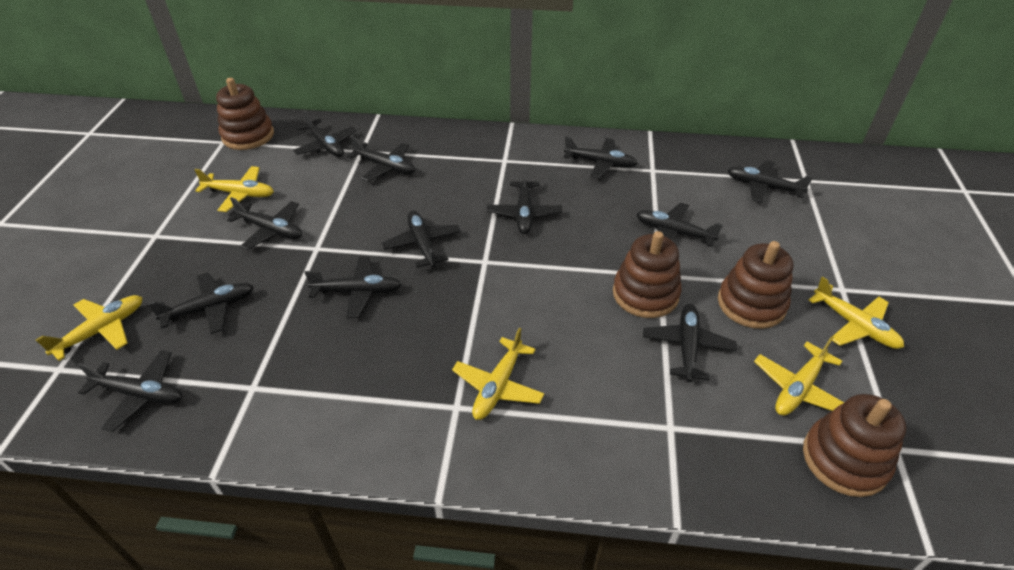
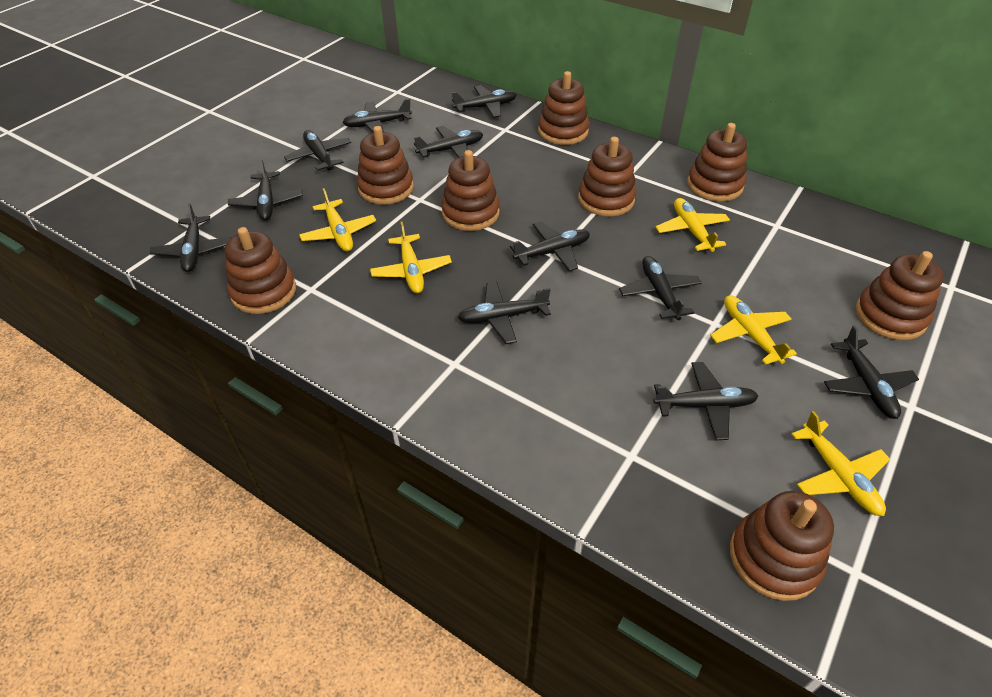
black plane: [78,350,182,432] [148,272,254,334] [227,197,302,250] [293,110,356,157] [304,256,402,318] [347,136,415,182] [382,211,461,268] [487,168,562,234] [563,136,638,179] [636,203,723,247] [643,304,737,382] [728,160,813,203] = 12 -> [150,203,232,272] [228,159,303,221] [284,130,351,171] [342,98,412,133] [414,126,483,158] [452,85,517,117] [458,281,551,344] [510,221,590,271] [619,256,702,320] [653,362,758,440] [824,326,919,419] = 11
brown stacking toy: [216,78,274,150] [613,231,682,318] [718,241,793,329] [803,394,906,497] = 4 -> [225,227,296,314] [357,126,414,205] [441,150,500,231] [538,71,589,145] [578,137,636,217] [687,123,747,202] [730,491,834,601] [856,251,944,340] = 8

